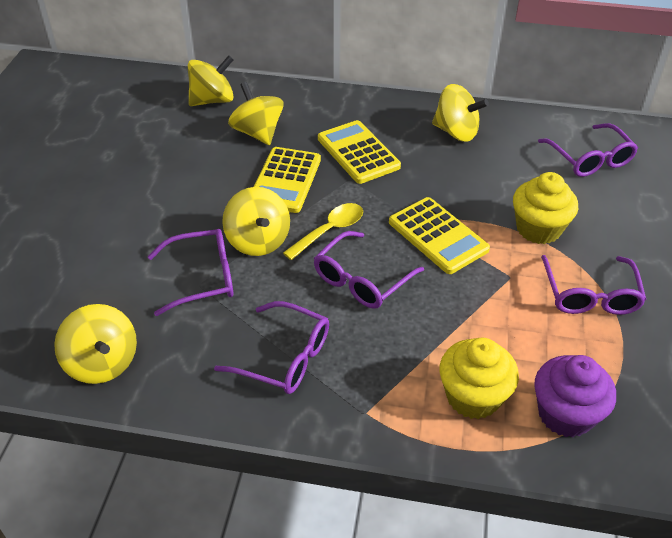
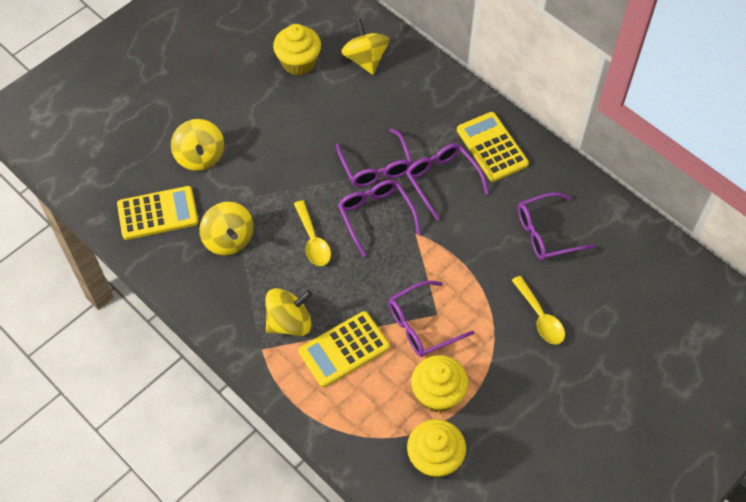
purple cupcake: [534,355,616,437] = 1 -> none = 0
yellow cupcake: [439,338,519,419] [513,172,578,244] = 2 -> [273,24,321,75] [407,419,466,478] [411,355,469,412] = 3
yellow spinning top: [54,304,137,384] [188,55,234,106] [222,187,290,256] [228,82,284,145] [432,84,489,142] = 5 -> [171,119,224,171] [199,202,254,255] [265,288,312,336] [341,18,390,75] = 4
yellow spoon: [283,203,363,260] = 1 -> [294,200,331,266] [511,276,565,344] = 2

